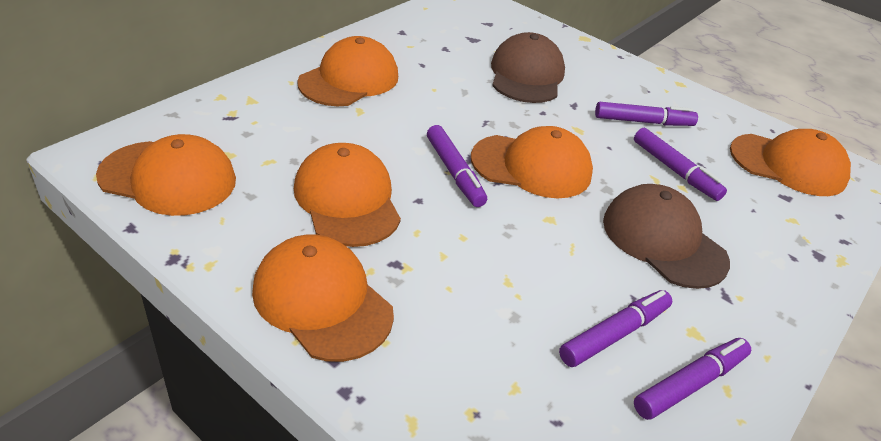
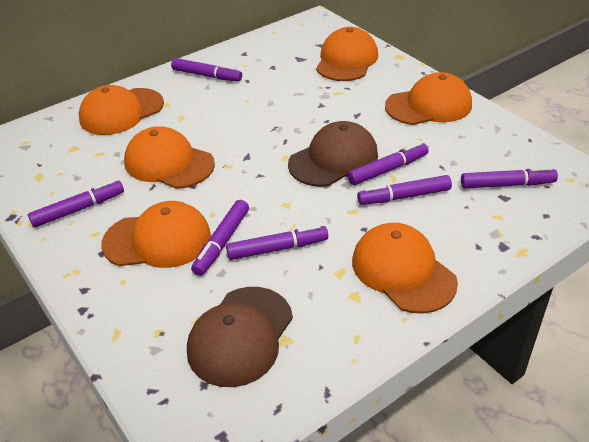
purple marker: [427,125,487,207] [559,290,672,367] [595,102,698,126] [634,128,727,201] [634,338,751,420] = 5 -> [28,180,124,228] [171,58,242,82] [191,200,249,276] [226,225,328,260] [347,142,428,185] [357,175,452,205] [461,167,558,189] = 7

